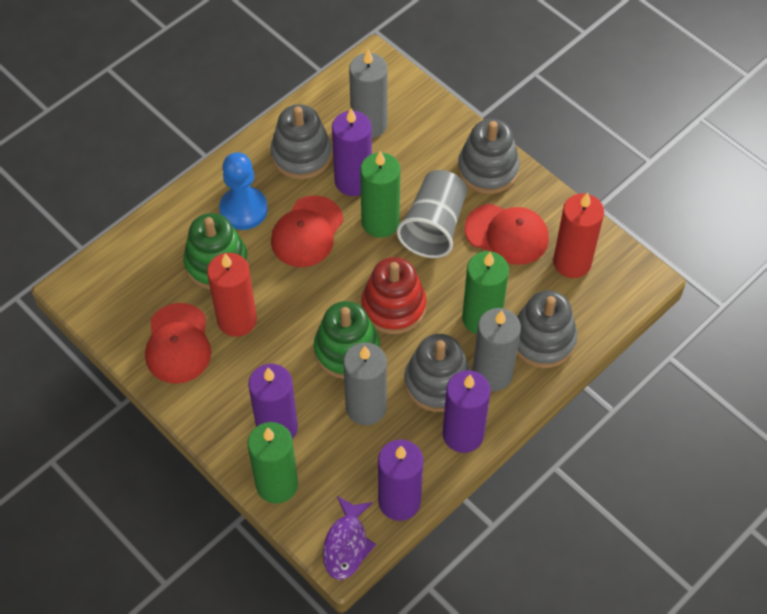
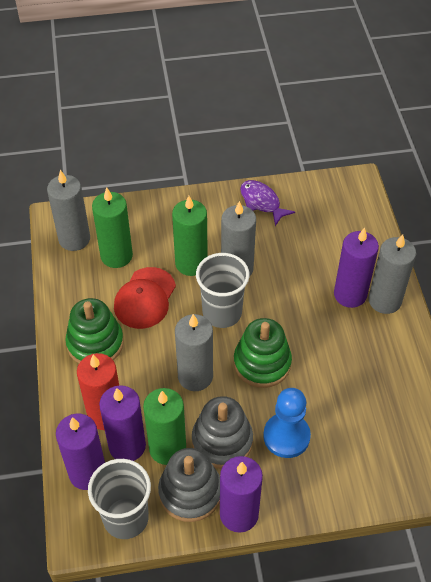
grey candle: [343,343,387,425] [349,49,388,138] [473,308,521,391] = 3 -> [47,170,90,251] [175,314,213,391] [221,201,256,276] [368,234,416,314] = 4
grey cup: [397,170,467,258] = 1 -> [88,459,151,539] [196,253,250,328] = 2
grey stacking toy: [270,104,332,180] [404,334,471,412] [458,119,520,194] [517,290,577,368] = 4 -> [158,448,220,522] [192,396,253,469] = 2
red candle: [207,253,257,337] [553,193,604,278] = 2 -> [77,353,119,430] = 1
red cap: [145,303,211,384] [271,196,344,267] [464,204,549,265] = 3 -> [114,267,176,329] = 1
red stacking toy: [361,257,427,334] = 1 -> none = 0

